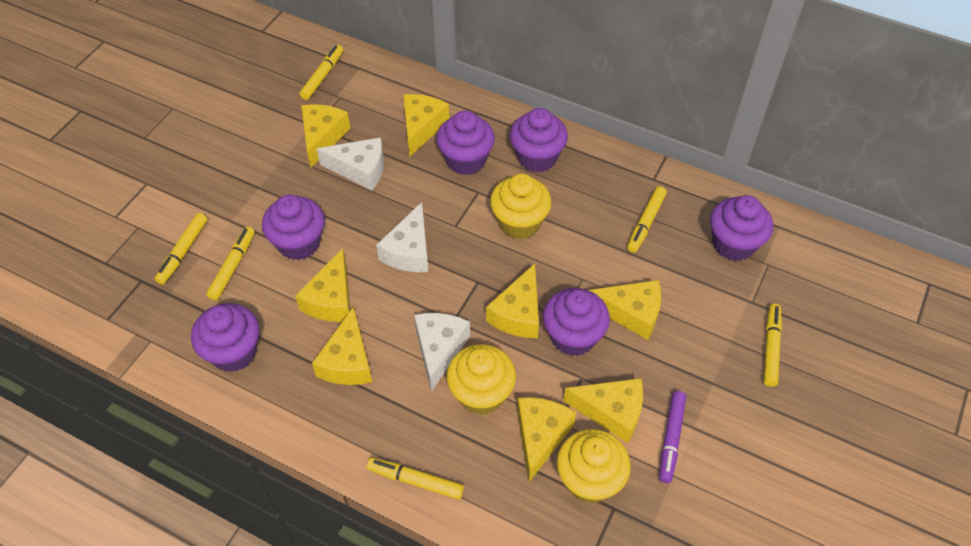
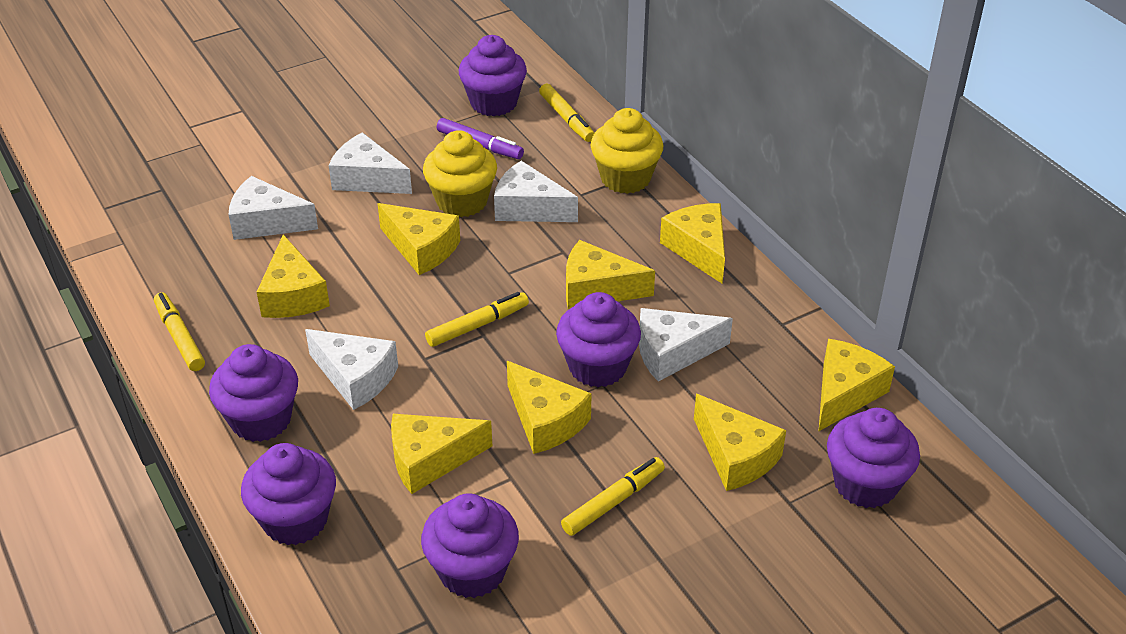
white cheese: [317,137,384,191] [376,202,428,272] [414,313,470,392] = 3 -> [229,176,318,240] [305,329,398,410] [329,132,412,194] [494,161,578,222] [639,308,733,382] = 5
yellow cupcake: [446,344,516,415] [490,174,552,239] [557,429,631,503] = 3 -> [423,130,497,217] [591,108,663,194] = 2
yellow marker: [155,213,208,285] [206,227,255,300] [300,45,343,100] [367,458,464,500] [627,186,667,253] [764,304,782,387] = 6 -> [154,292,205,371] [425,292,529,347] [539,84,594,142] [561,457,665,536] = 4

